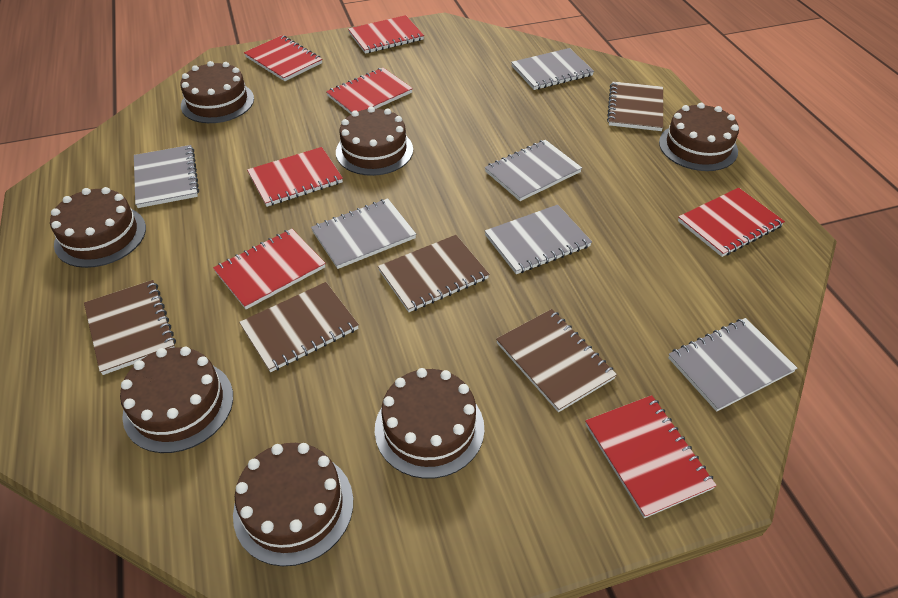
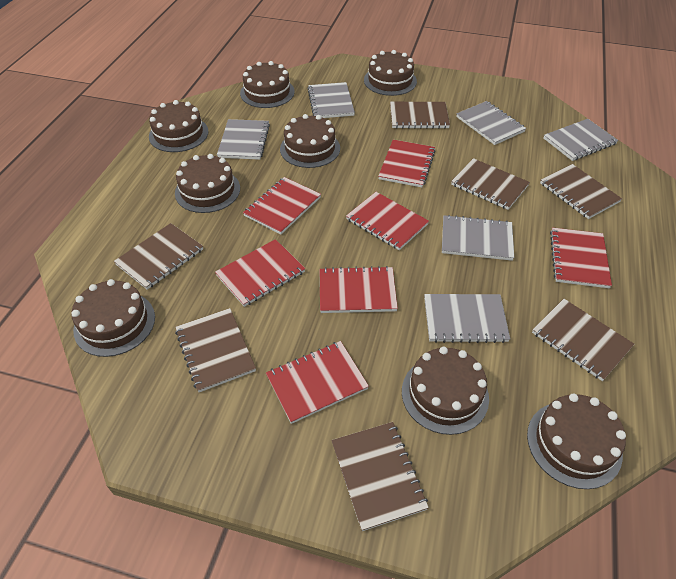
brown cake: [50,187,146,268] [120,347,233,453] [180,61,254,123] [233,443,353,566] [336,106,413,176] [375,368,484,479] [659,103,739,171] = 7 -> [71,279,155,357] [149,100,208,152] [175,154,240,213] [240,61,295,108] [280,114,340,168] [364,50,417,96] [402,347,489,435] [527,394,626,489] = 8
brown notebook: [84,280,176,375] [239,282,359,372] [378,235,489,312] [496,309,617,412] [607,81,663,131] = 5 -> [114,223,203,290] [175,308,256,392] [331,422,429,531] [390,102,450,129] [451,158,530,210] [532,299,635,381] [540,164,622,219] = 7

